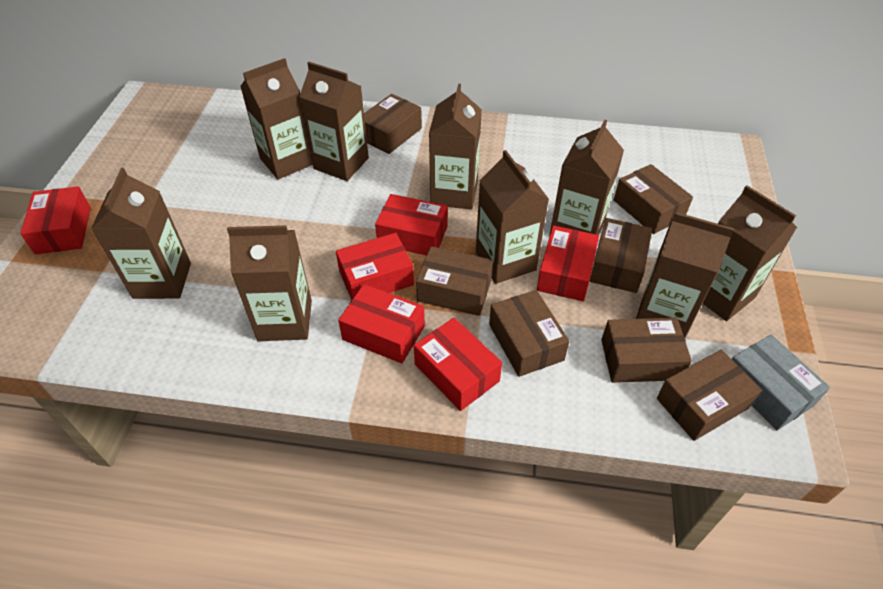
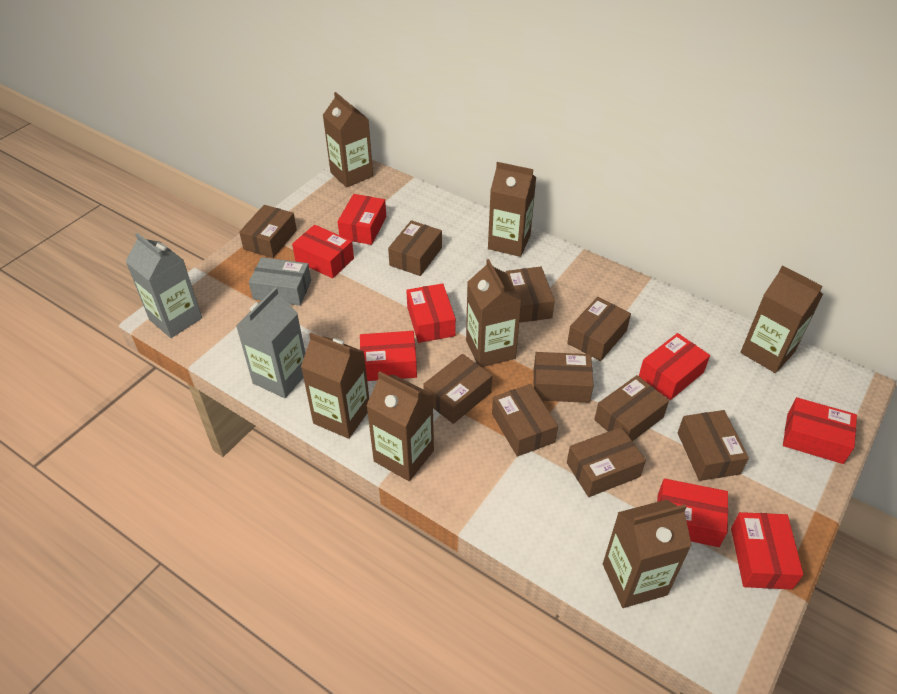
brown box: [364,94,422,154] [416,246,493,316] [489,290,570,377] [590,218,652,293] [601,318,692,383] [614,164,693,234] [657,350,762,441] = 7 -> [239,205,297,258] [388,220,442,276] [423,354,492,424] [492,384,558,457] [506,267,555,323] [534,352,594,403] [567,297,631,361] [567,427,646,497] [594,375,669,441] [677,410,749,481] = 10
brown carton: [91,168,191,299] [227,225,312,341] [240,58,313,180] [299,62,369,181] [429,84,482,210] [476,150,549,284] [549,120,624,237] [636,212,734,338] [703,186,797,321] = 9 -> [301,333,369,439] [323,92,373,188] [366,371,434,481] [466,259,522,367] [488,162,536,257] [603,499,692,608] [740,265,823,373] = 7
grey carton: none = 0 -> [125,233,202,338] [236,287,305,398] = 2
red box: [20,186,91,254] [336,233,414,300] [338,284,425,364] [375,194,448,256] [414,318,502,411] [537,226,599,301] = 6 -> [292,225,354,278] [337,194,386,245] [360,331,417,381] [406,283,456,343] [639,333,710,400] [657,478,728,547] [731,512,804,589] [783,397,857,464] = 8

